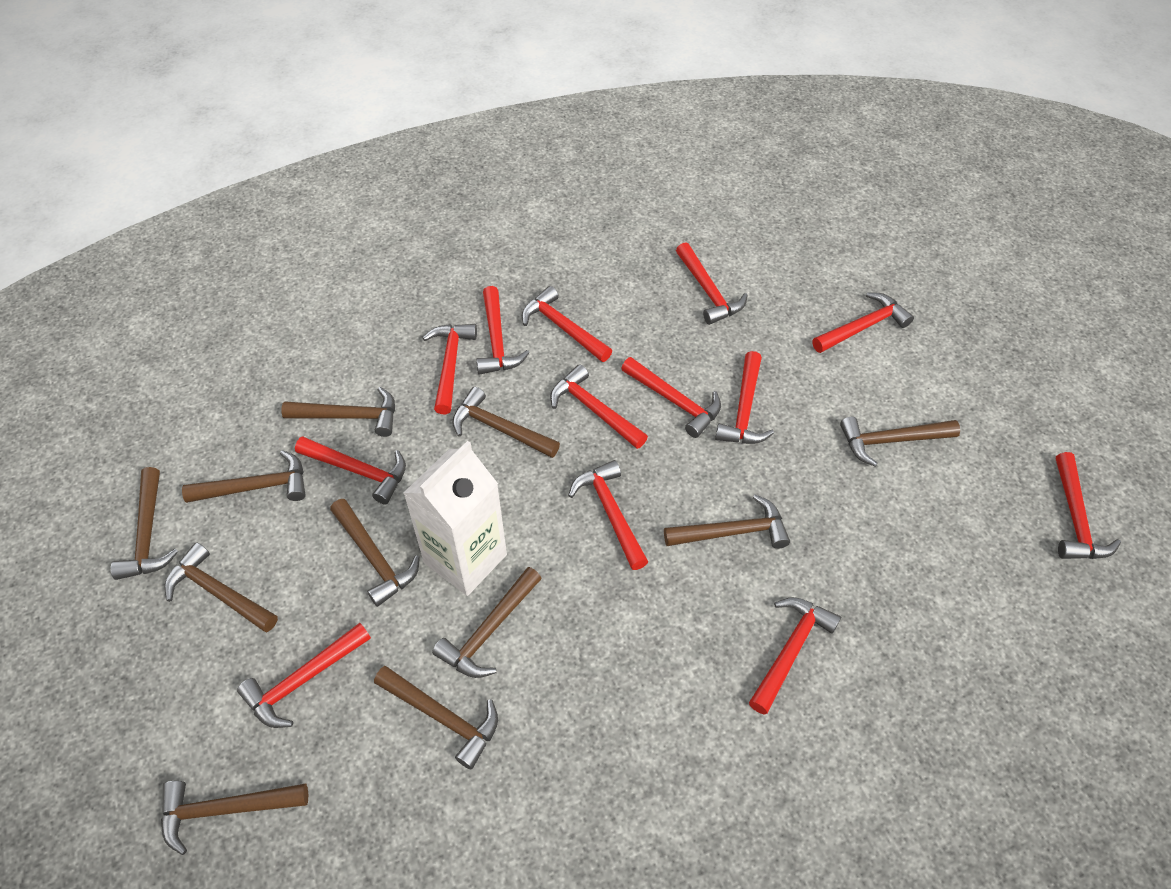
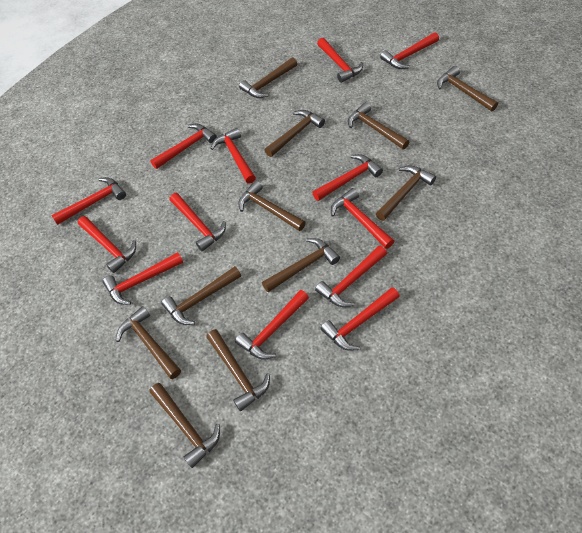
white carton: [403,441,507,596] = 1 -> none = 0

